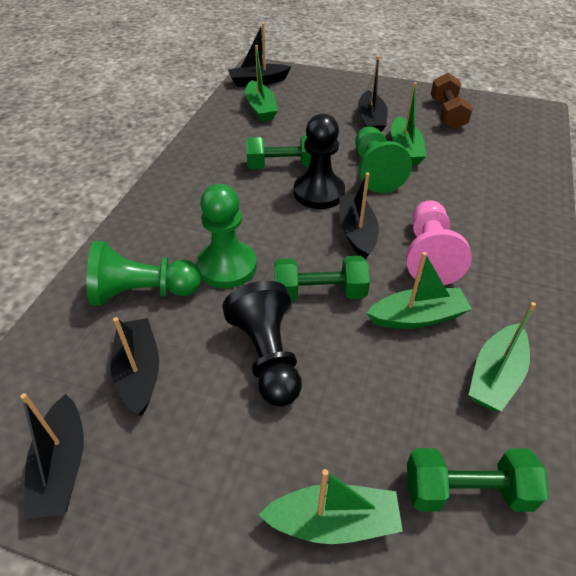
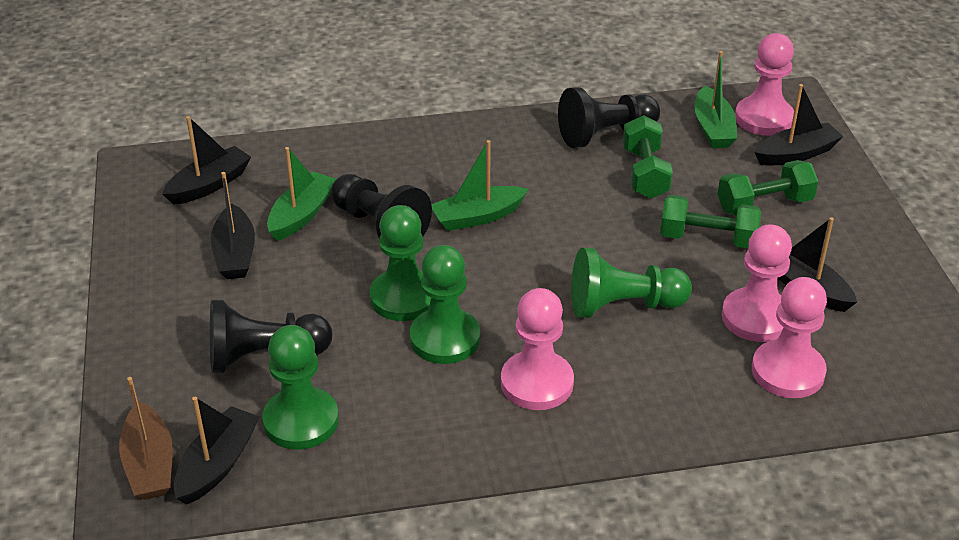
black pawn: [222,281,302,407] [294,114,345,209] = 2 -> [210,300,332,373] [331,174,432,238] [558,87,660,148] = 3
brown boat: none = 0 -> [119,377,173,500] = 1
brown dumbbell: [431,73,473,130] = 1 -> none = 0
green boat: [245,45,278,122] [259,469,403,544] [367,252,472,329] [391,82,427,165] [469,302,536,412] = 5 -> [267,147,336,241] [431,140,528,231] [694,51,737,148] = 3
green pawn: [87,241,201,306] [197,184,257,288] [355,126,412,193] = 3 -> [262,325,339,449] [370,205,431,321] [410,245,480,364] [571,248,692,318] = 4
pink pawn: [406,200,472,285] = 1 -> [501,288,574,410] [722,224,792,342] [735,33,794,136] [752,277,827,398] = 4

